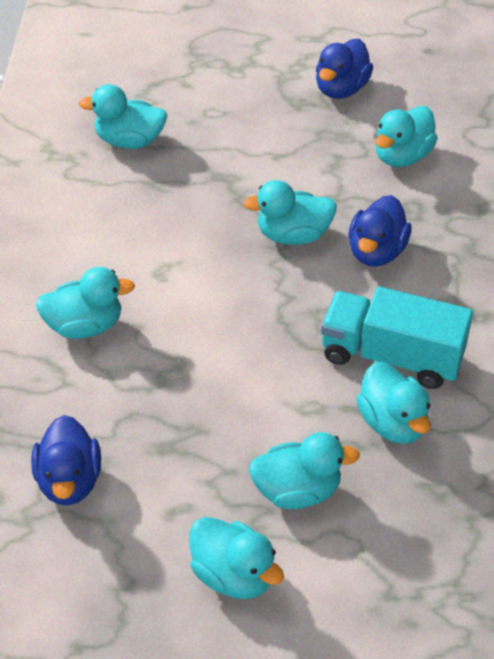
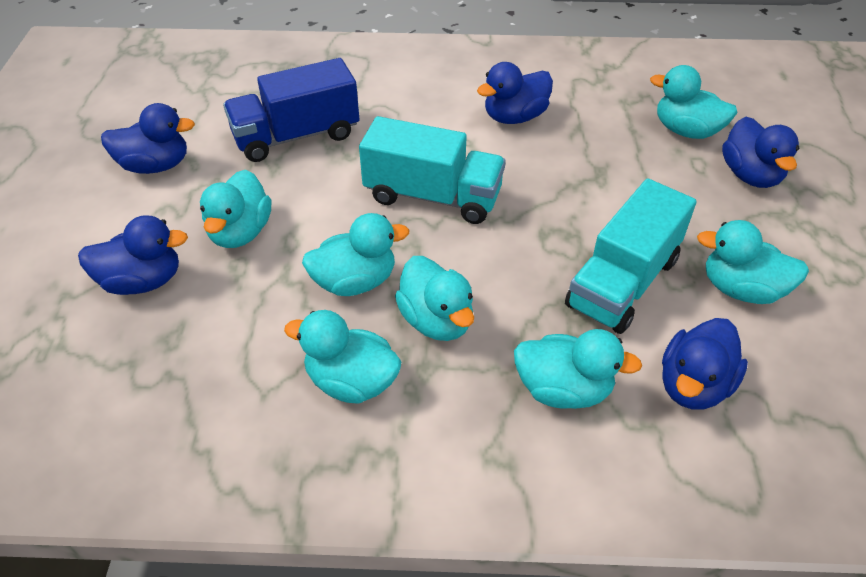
blue duck: [31,415,101,505] [316,39,373,99] [348,195,412,267] = 3 -> [78,215,188,295] [101,103,195,174] [477,62,553,124] [662,318,748,410] [722,117,799,188] = 5
blue truck: none = 0 -> [223,58,360,162] = 1
turquoise truck: [321,286,473,389] = 1 -> [359,116,506,224] [565,178,697,334] = 2

